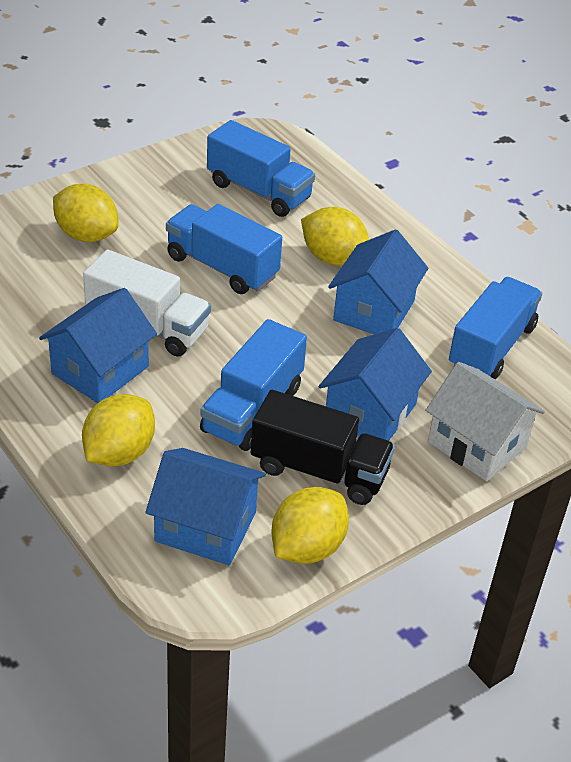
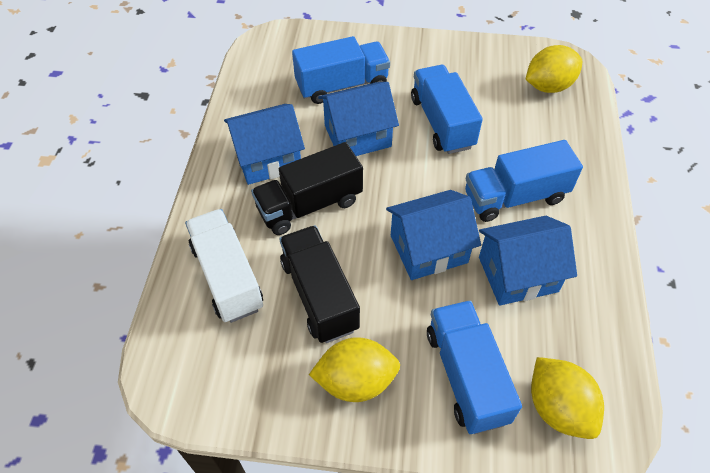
black truck: [251,390,395,505] = 1 -> [251,142,363,235] [279,226,360,343] = 2
white house: [425,362,545,482] = 1 -> none = 0
yellow lemon: [53,184,119,242] [82,394,155,466] [271,487,349,563] [301,207,369,266] = 4 -> [309,337,400,402] [525,45,582,93] [531,357,604,439] = 3

